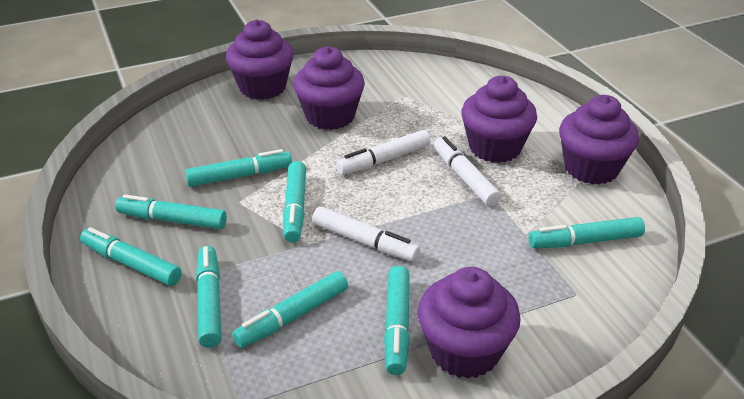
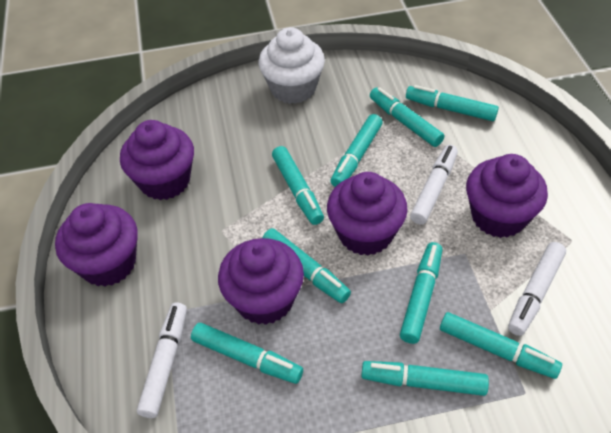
turquoise marker: [80,227,182,286] [115,194,227,229] [185,149,292,187] [196,246,222,348] [232,271,348,348] [283,161,306,243] [384,266,410,375] [529,217,645,249] = 8 -> [191,323,303,384] [263,228,351,303] [272,146,324,225] [330,114,383,187] [361,361,489,396] [370,87,444,147] [400,242,442,344] [406,85,499,121] [440,312,562,379] = 9
white cupcake: none = 0 -> [259,27,325,104] = 1

